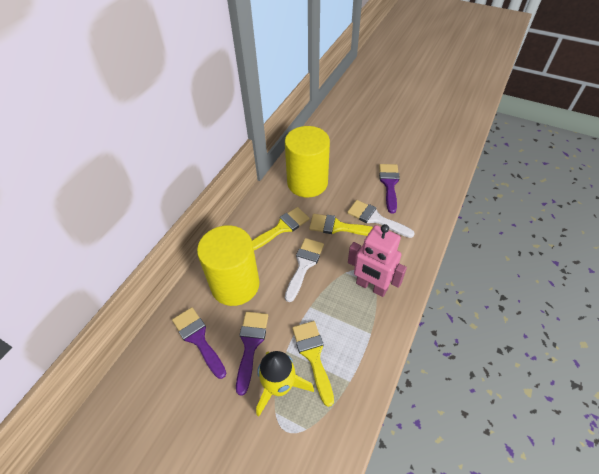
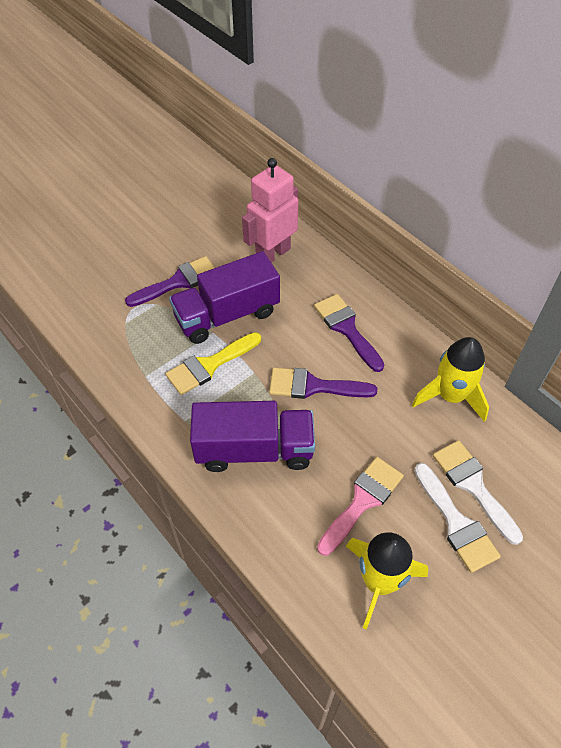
pink brush: none = 0 -> [317,457,404,556] = 1
purple truck: none = 0 -> [169,251,280,344] [190,401,315,472] = 2
yellow brush: [252,207,310,250] [292,321,334,407] [309,214,373,236] = 3 -> [165,332,261,395] = 1
yellow cylinder: [197,225,260,306] [285,126,330,197] = 2 -> none = 0
yellow rocket: [256,351,314,417] = 1 -> [346,532,428,630] [412,337,489,422] = 2

